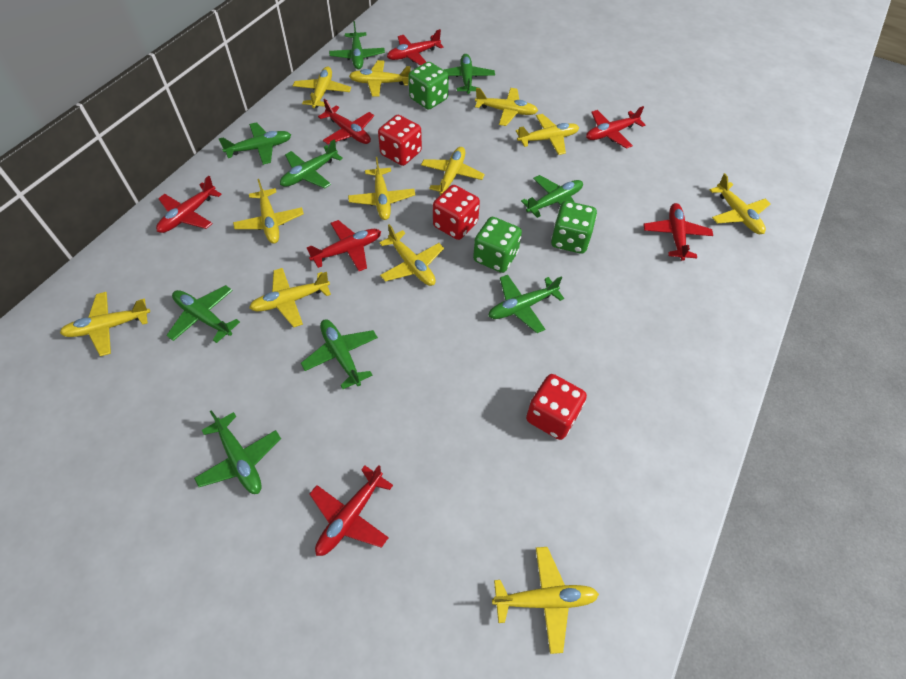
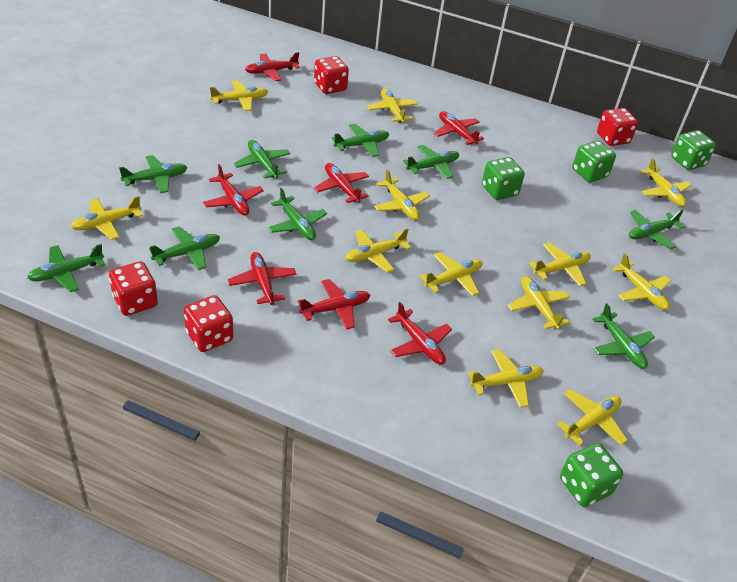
green dice: [408,62,449,110] [473,217,522,273] [551,201,597,254] = 3 -> [482,157,525,200] [560,443,623,507] [572,141,616,182] [671,130,716,170] = 4
red dice: [378,115,422,166] [433,185,480,240] [526,374,587,440] = 3 -> [109,261,158,316] [184,295,233,352] [314,56,349,94] [597,108,638,146] = 4

